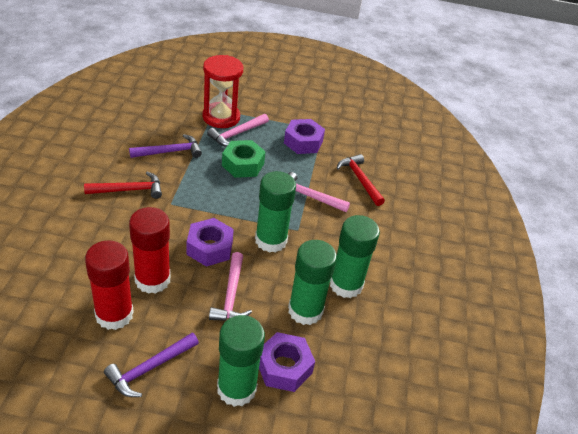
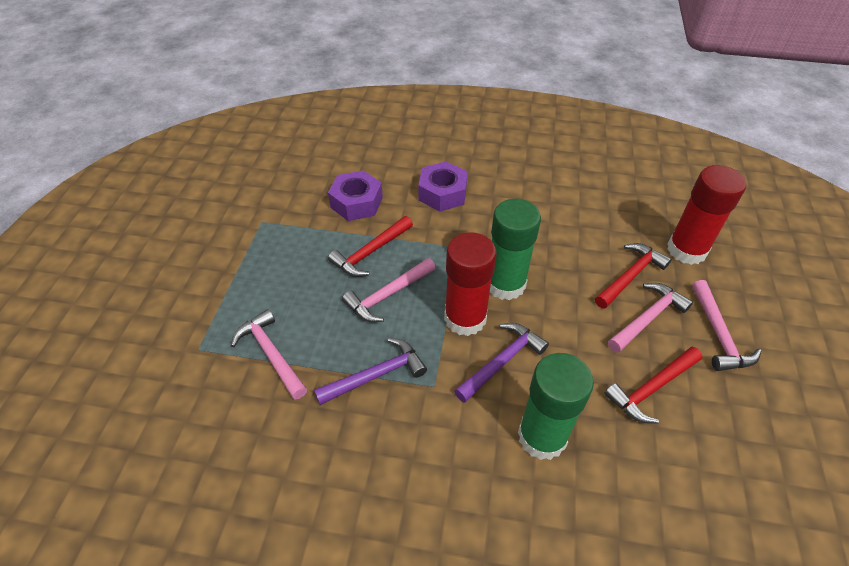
green glue stick: [217,315,265,407] [255,171,296,253] [288,240,337,325] [330,215,380,298] = 4 -> [490,199,541,300] [518,353,594,460] = 2
green nut: [222,140,266,178] = 1 -> none = 0
pink hammer: [207,114,269,147] [209,252,252,321] [289,172,350,212] = 3 -> [231,309,307,400] [342,258,436,322] [608,283,693,353] [692,280,761,371] = 4
purple nut: [187,218,234,267] [259,332,315,392] [284,119,325,154] = 3 -> [328,170,383,221] [418,161,468,212] = 2
red hammer: [84,172,162,199] [337,154,385,206] = 2 -> [328,216,413,277] [595,243,672,309] [604,347,703,424] = 3
red hourglass: [202,55,243,128] = 1 -> none = 0

